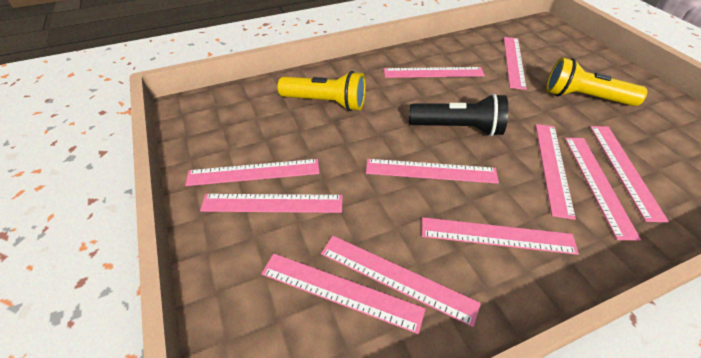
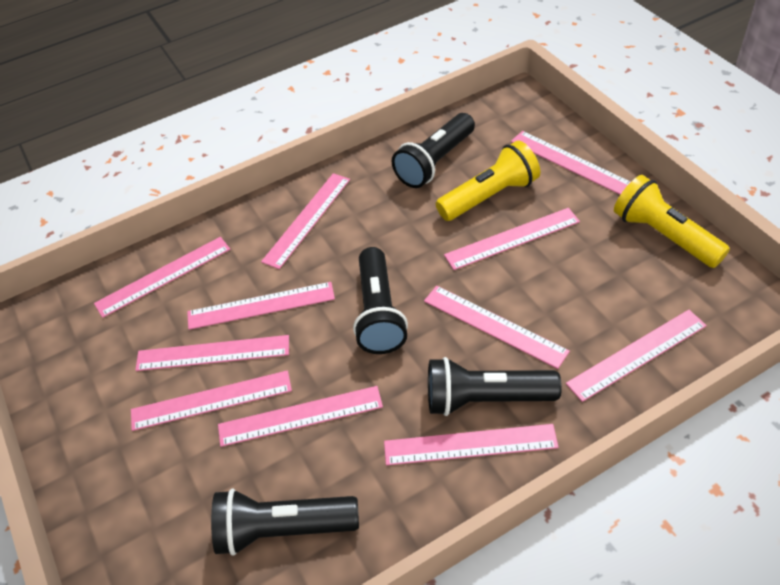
black flashlight: [409,94,508,136] = 1 -> [211,488,359,556] [353,247,408,354] [392,113,475,188] [428,357,562,416] = 4

